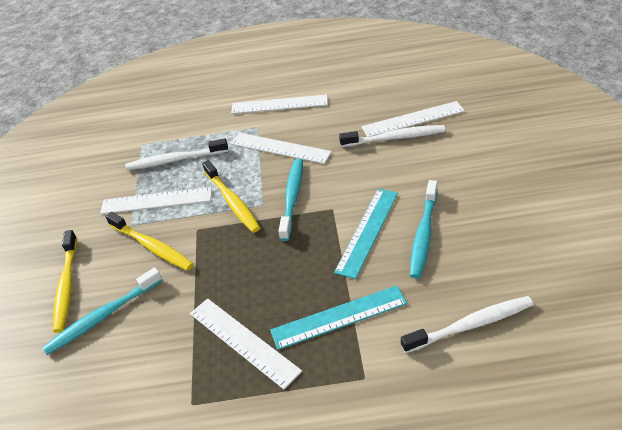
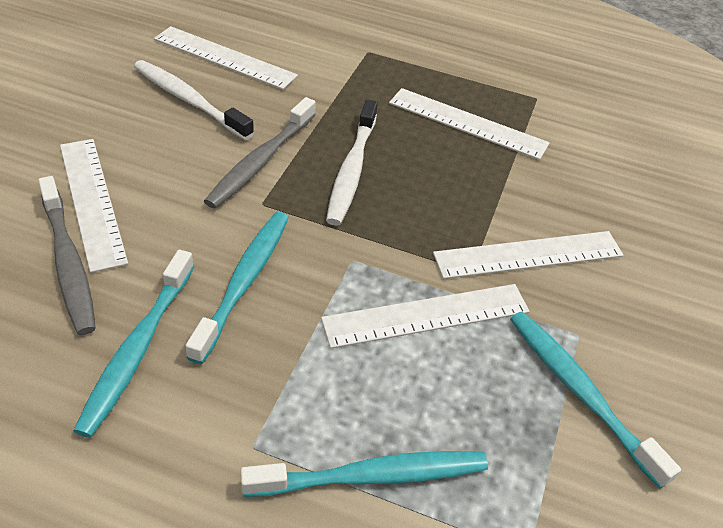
grey toothbrush: none = 0 -> [38,176,96,335] [204,97,316,209] = 2
turquoise ruler: [270,285,407,350] [334,189,398,279] = 2 -> none = 0
turquoise toothbrush: [42,267,162,355] [278,159,303,241] [410,180,438,279] = 3 -> [73,250,194,438] [185,212,289,364] [241,451,488,497] [510,312,681,489] = 4
white toothbrush: [125,138,228,170] [339,125,445,147] [401,296,533,353] = 3 -> [134,60,254,140] [326,99,378,226] = 2
yellow toothbrush: [53,230,77,333] [105,212,194,271] [202,160,260,233] = 3 -> none = 0

